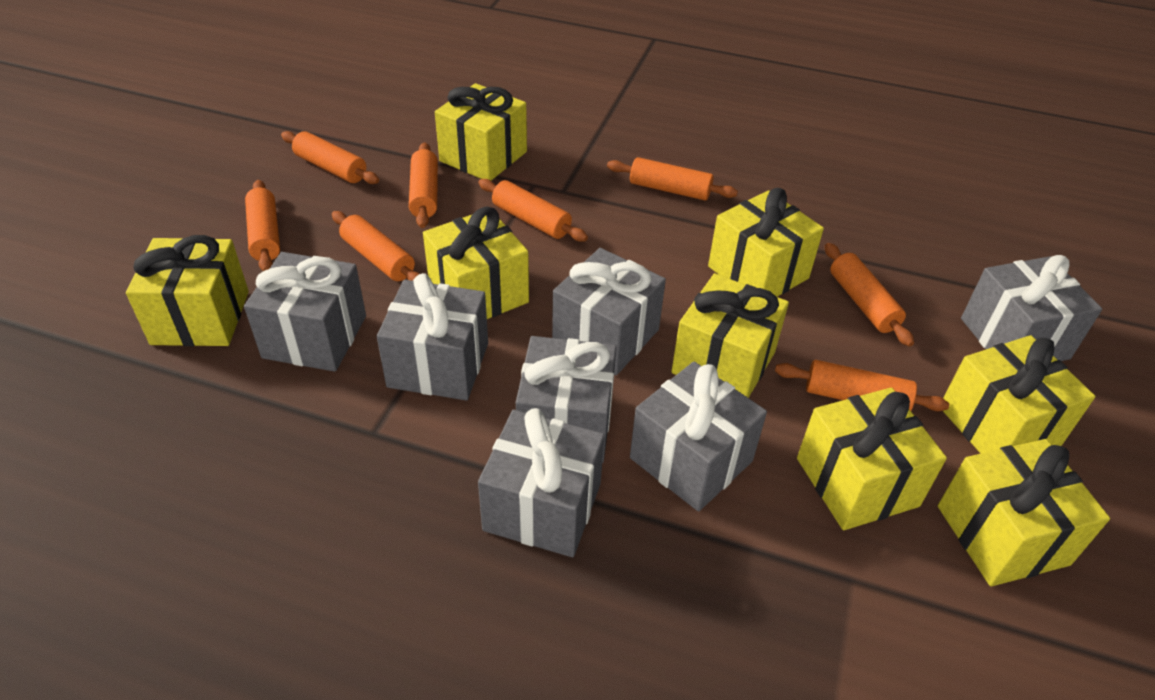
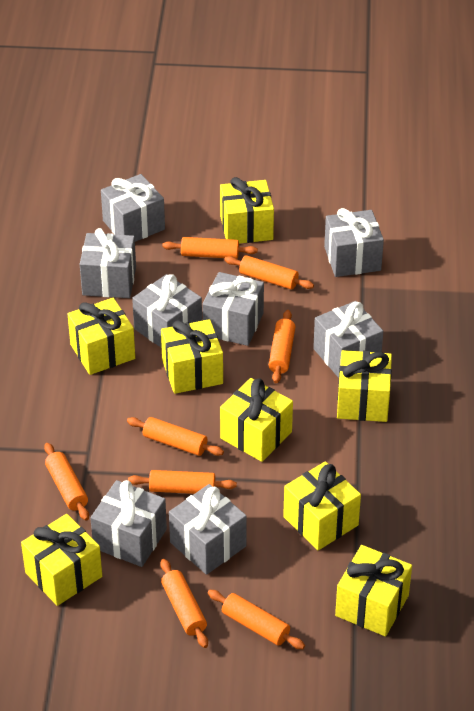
grey gift: [244,252,366,372] [377,273,488,400] [478,408,605,557] [516,336,617,463] [552,248,666,376] [630,361,767,511] [961,255,1102,361] = 7 -> [80,228,136,298] [90,480,167,567] [101,174,165,242] [132,274,202,348] [169,484,247,575] [202,272,264,346] [313,301,383,378] [324,208,384,277] = 8

